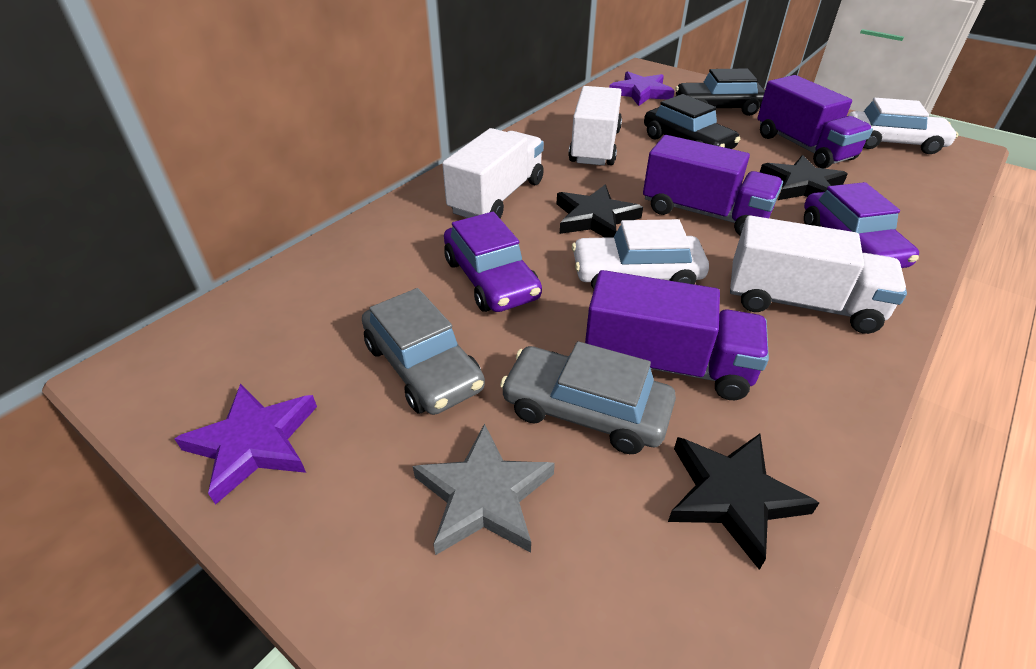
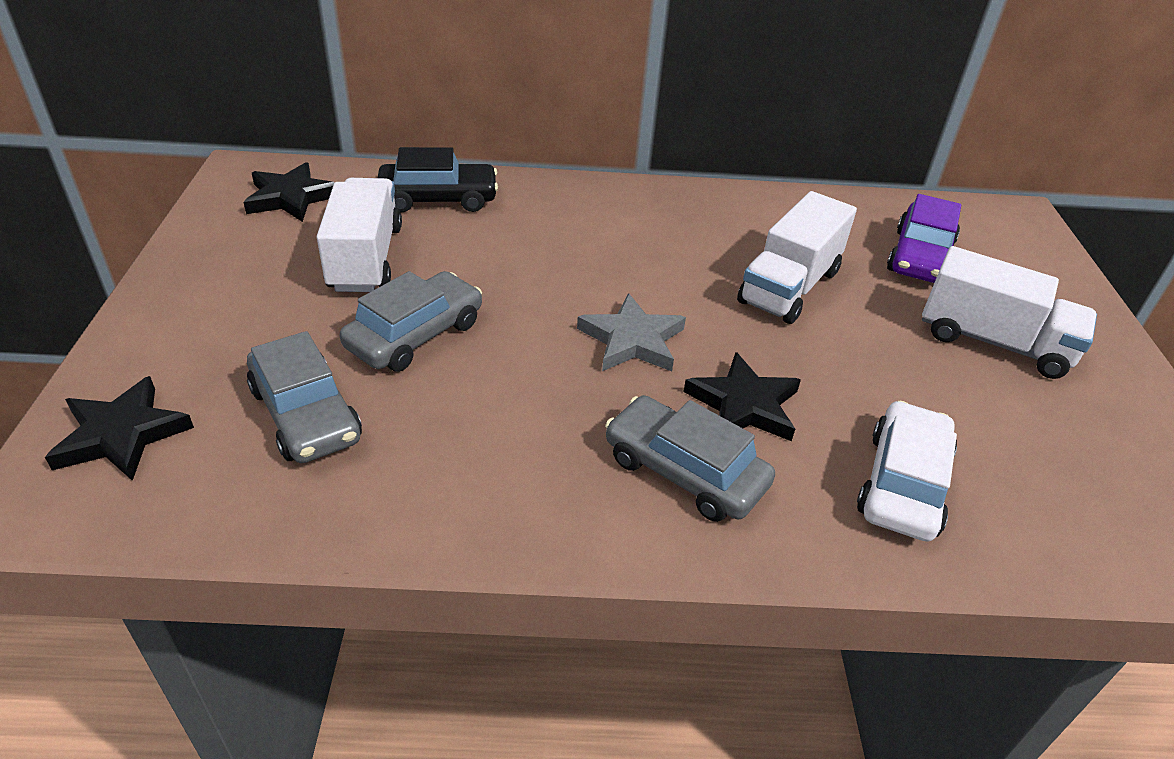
black car: [644,94,740,149] [675,68,765,116] = 2 -> [378,147,498,212] = 1
grey car: [362,288,485,415] [500,341,676,454] = 2 -> [247,331,362,463] [340,271,482,372] [605,395,775,522] = 3
purple car: [444,212,542,312] [804,182,919,268] = 2 -> [887,194,961,283] = 1
purple star: [174,384,317,505] [609,71,675,106] = 2 -> none = 0
purple truck: [585,270,769,400] [643,135,783,236] [757,75,873,168] = 3 -> none = 0
white car: [572,219,709,289] [848,98,958,154] = 2 -> [857,401,957,541] = 1

